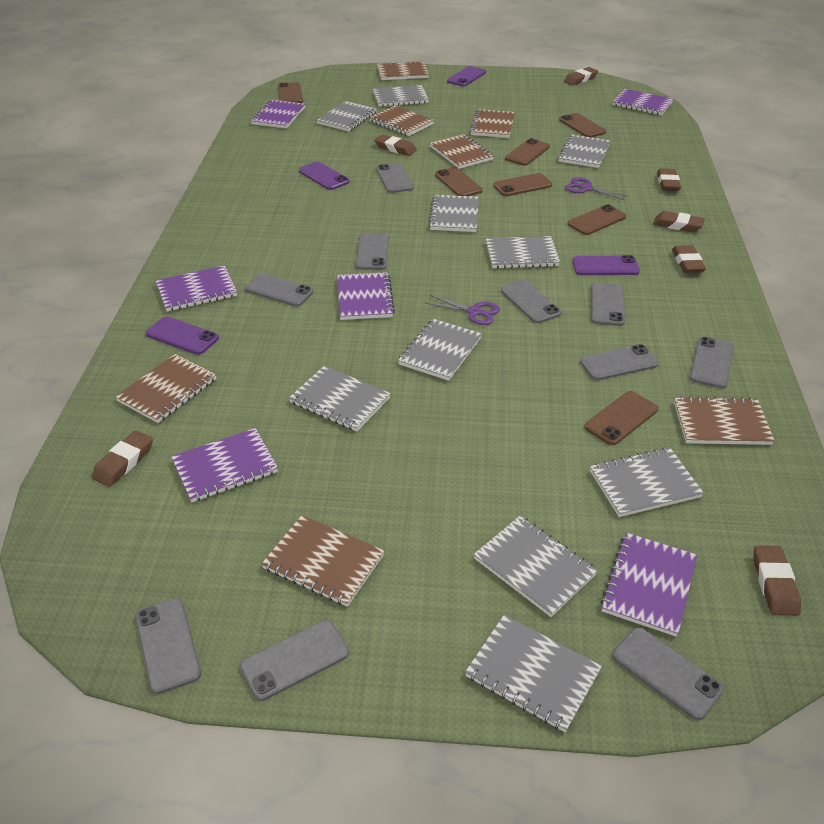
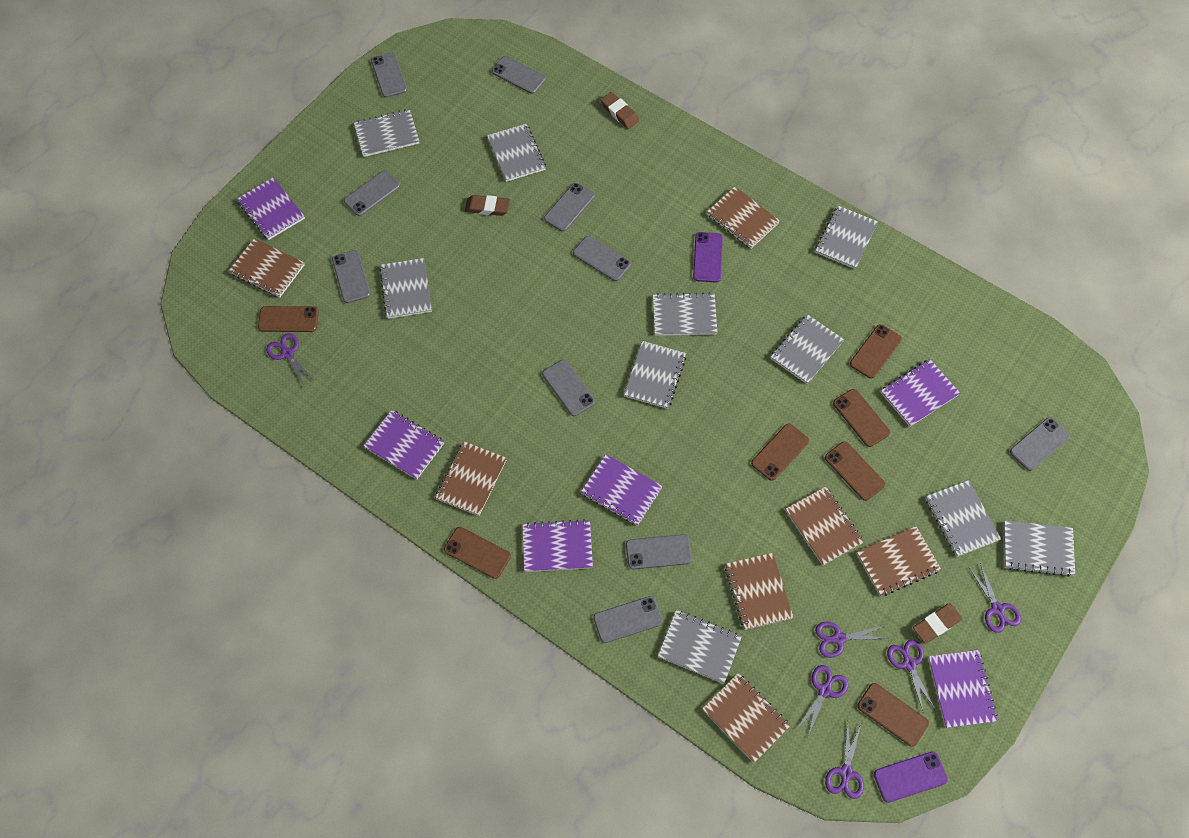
brown eraser: [92,430,153,487] [374,134,417,156] [564,67,598,86] [653,211,705,232] [657,168,681,191] [672,245,706,273] [753,546,801,616] = 7 -> [465,195,510,216] [600,92,639,129] [913,603,962,643] = 3
purple phone: [145,316,219,355] [299,162,350,190] [447,66,486,86] [572,255,640,275] = 4 -> [693,232,723,283] [874,751,948,803] = 2
purple scissors: [425,295,500,325] [565,177,628,200] = 2 -> [266,333,315,386] [796,665,849,736] [815,622,889,658] [825,722,864,799] [887,639,935,714] [969,563,1021,633] = 6

